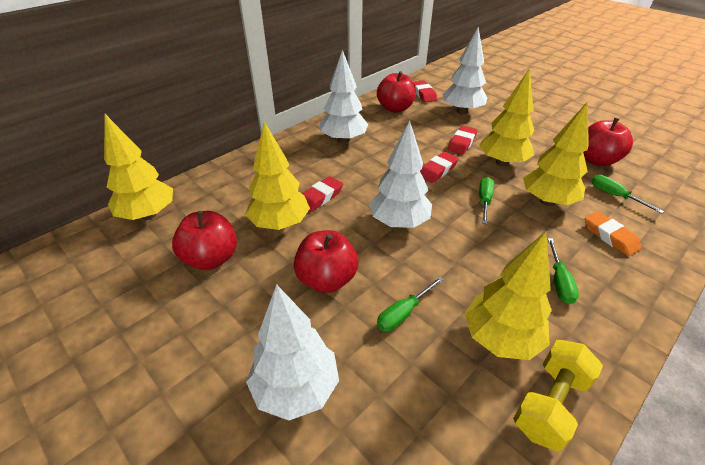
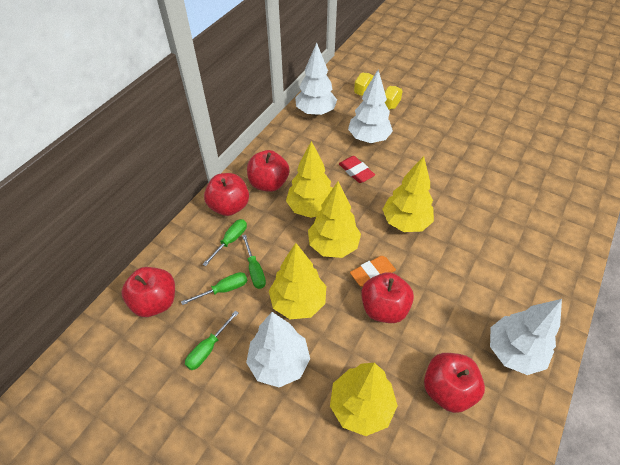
red apple: [172,211,237,270] [294,230,359,293] [377,71,416,113] [583,118,633,166] = 4 -> [122,267,175,317] [204,173,249,216] [247,150,289,192] [361,272,414,323] [424,353,485,413] = 5
red eraser: [302,176,343,212] [413,80,437,102] [420,152,459,183] [448,126,478,155] = 4 -> [339,156,375,183] = 1

